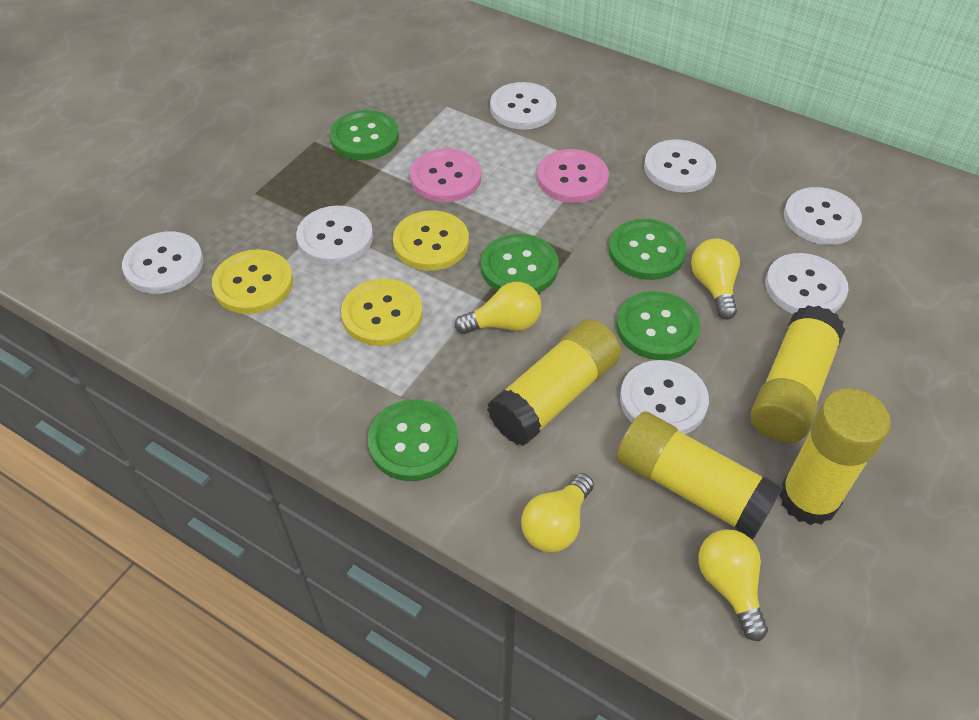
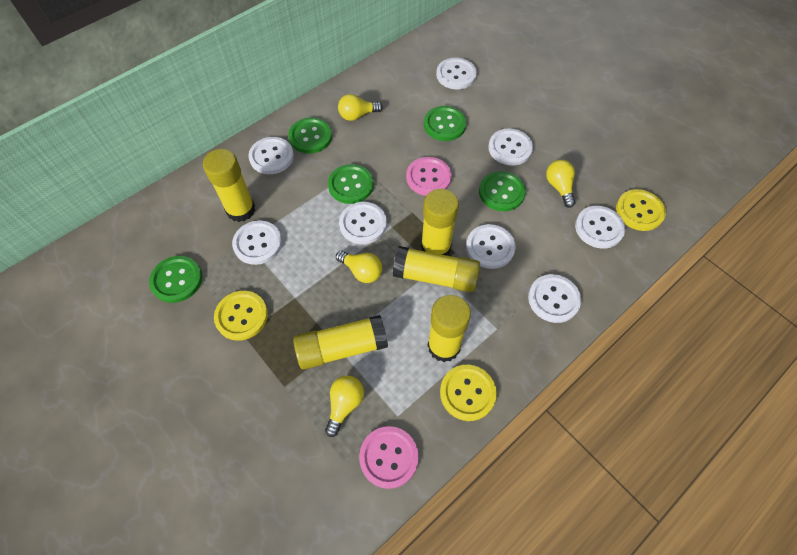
white button: [122,231,203,294] [296,206,373,265] [490,82,557,130] [620,360,709,434] [644,140,716,192] [765,253,848,314] [784,187,862,245] = 7 -> [232,220,282,265] [248,137,294,174] [339,202,387,244] [436,57,477,90] [466,224,516,269] [488,128,533,166] [528,274,581,323] [575,206,625,249] = 8
yellow glue stick: [487,319,621,446] [616,412,783,539] [750,305,845,443] [779,388,891,525] = 4 -> [203,149,255,222] [294,315,388,370] [393,246,480,292] [421,189,459,256] [428,295,471,362] = 5

